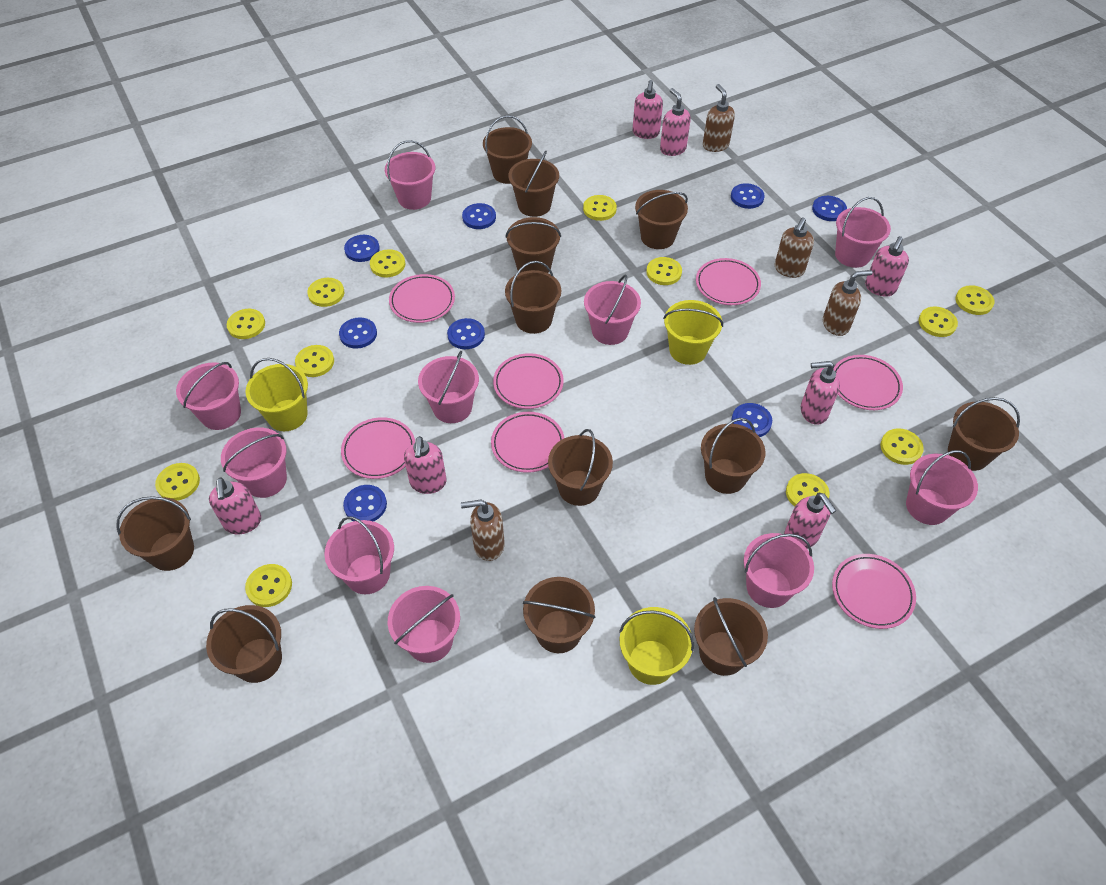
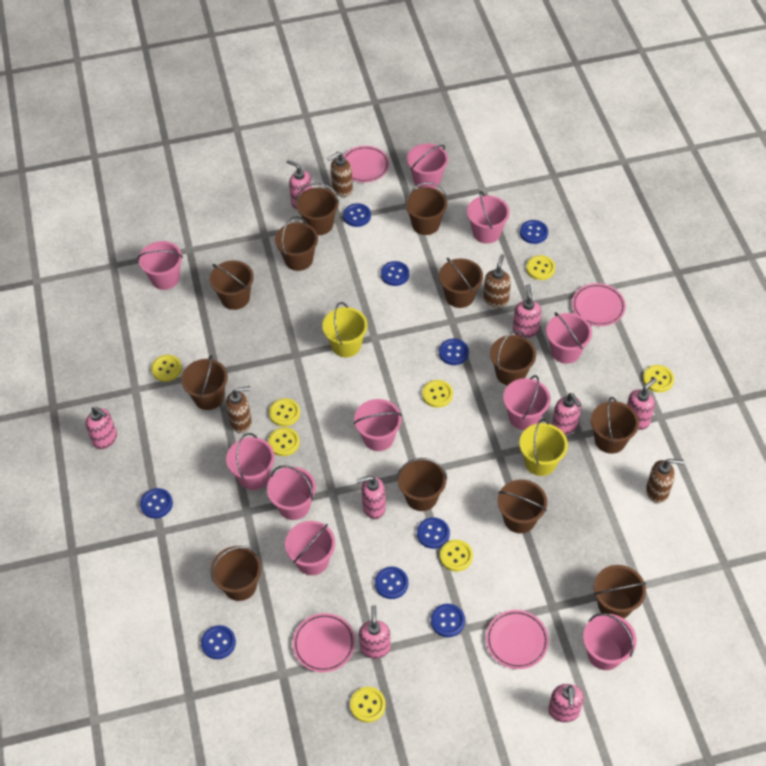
blue button: [339,317,377,349] [343,485,387,522] [344,235,380,262] [447,318,485,349] [462,203,496,229] [731,183,764,209] [732,403,772,437] [812,196,847,221] = 8 -> [140,488,173,519] [201,625,236,659] [343,203,371,227] [375,567,408,599] [381,261,409,286] [417,517,450,549] [431,604,465,637] [439,339,469,365] [520,220,548,244] = 9
pink plate: [341,417,415,479] [389,274,455,323] [491,412,564,473] [493,353,564,409] [696,258,761,305] [832,554,916,629] [833,355,903,410] = 7 -> [293,613,355,672] [343,146,390,182] [486,610,549,669] [572,283,626,326] = 4
pink soap dispenser: [209,478,261,534] [404,436,447,494] [632,80,663,139] [660,88,691,156] [784,493,837,549] [801,361,840,425] [865,236,909,297] = 7 -> [86,406,117,449] [287,160,312,209] [356,476,386,519] [359,605,391,659] [513,284,542,338] [548,684,584,722] [552,393,581,435] [627,378,657,430] = 8
yellow bucket: [246,358,308,431] [619,607,694,685] [663,300,723,365] = 3 -> [322,302,368,357] [519,419,568,476] = 2
yellow button: [155,463,200,501] [227,309,265,339] [245,564,292,607] [295,345,334,377] [307,278,344,307] [370,249,405,277] [583,195,617,221] [646,257,682,285] [786,473,830,507] [880,428,924,465] [918,306,958,337] [956,285,994,315] = 12 -> [151,355,182,382] [268,427,300,456] [269,398,300,426] [350,687,386,723] [422,380,453,408] [440,540,473,572] [526,255,555,280] [643,365,674,392] = 8

